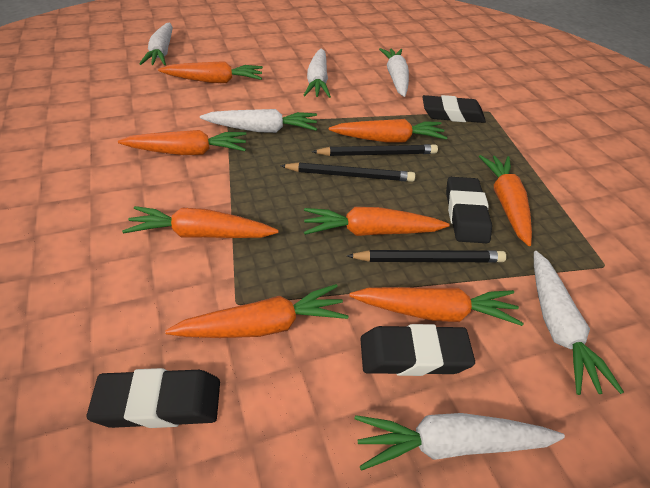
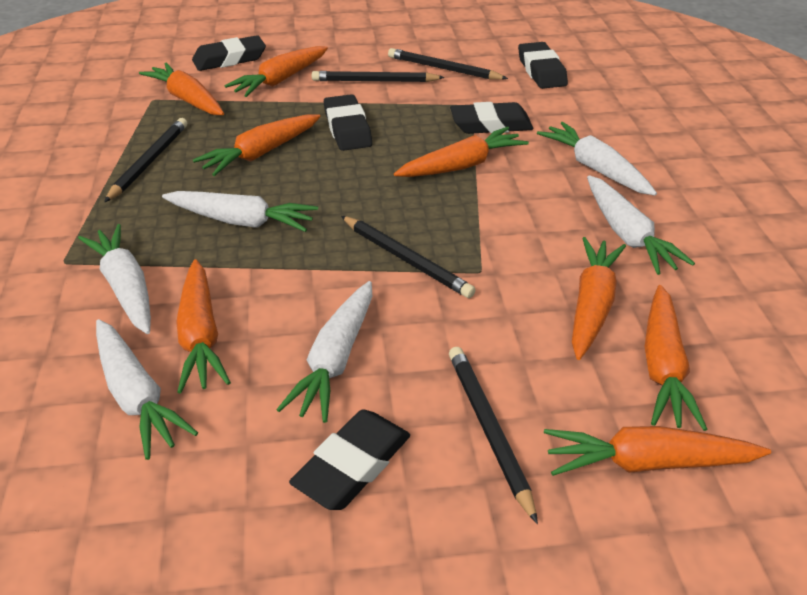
black eraser: [86,368,220,428] [360,324,475,376] [422,95,486,123] [446,177,492,243] = 4 -> [192,35,266,71] [289,410,410,510] [324,94,372,151] [450,102,533,134] [518,42,568,89] = 5
black pencil: [280,163,415,182] [312,144,438,156] [347,250,506,262] = 3 -> [104,118,187,203] [312,71,445,82] [341,216,476,298] [388,48,508,80] [449,347,538,524] = 5

